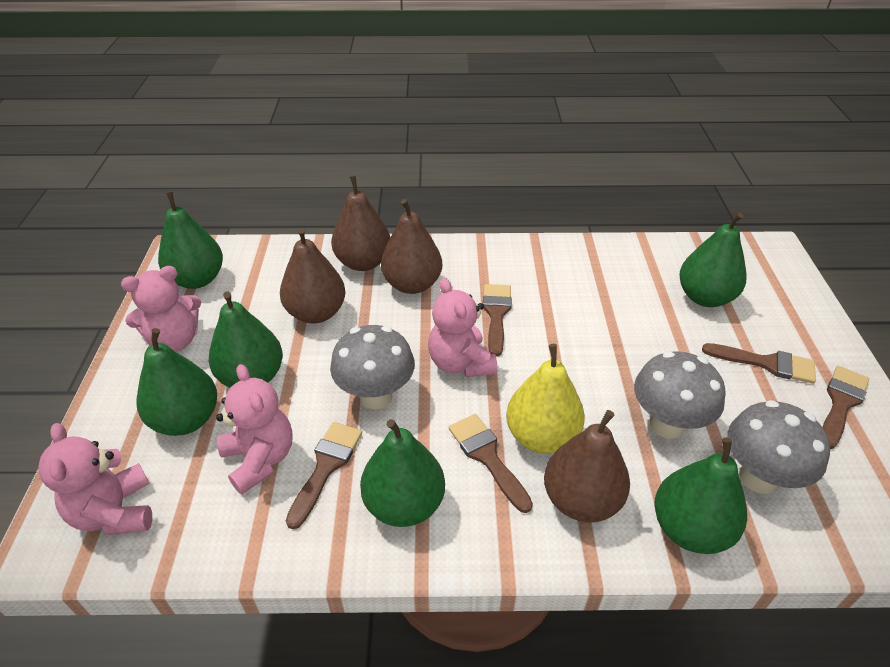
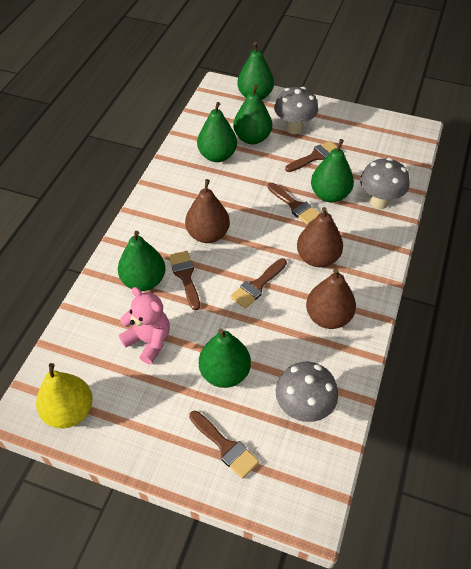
brown pear: [280,228,346,324] [331,176,390,271] [381,199,442,294] [544,410,630,522] = 4 -> [185,179,230,243] [297,207,343,267] [306,268,356,329] = 3
pink teddy bear: [38,423,152,535] [121,266,201,352] [216,364,293,495] [428,278,497,377] = 4 -> [119,287,170,364] = 1

